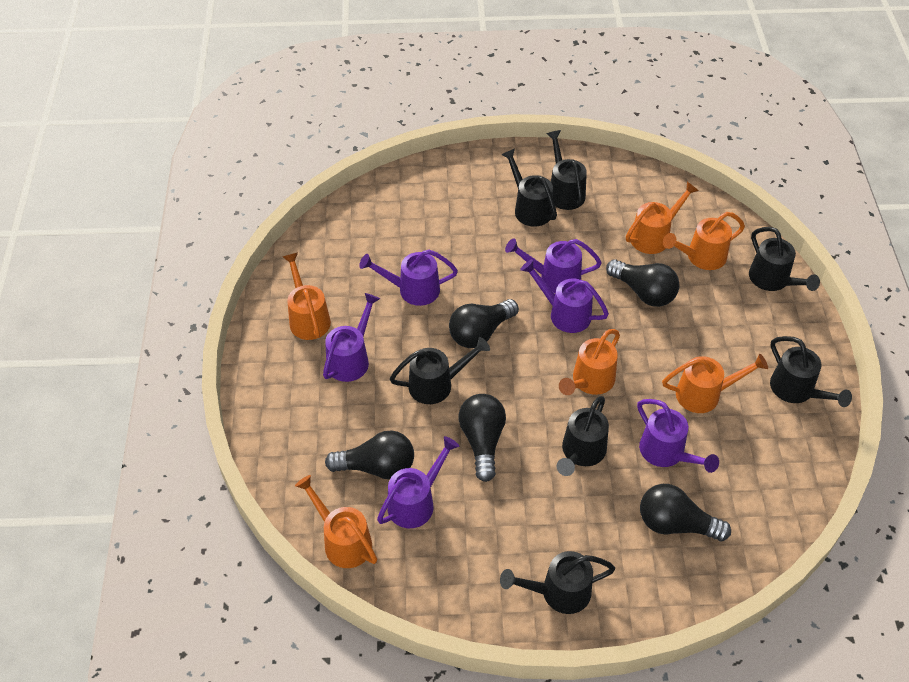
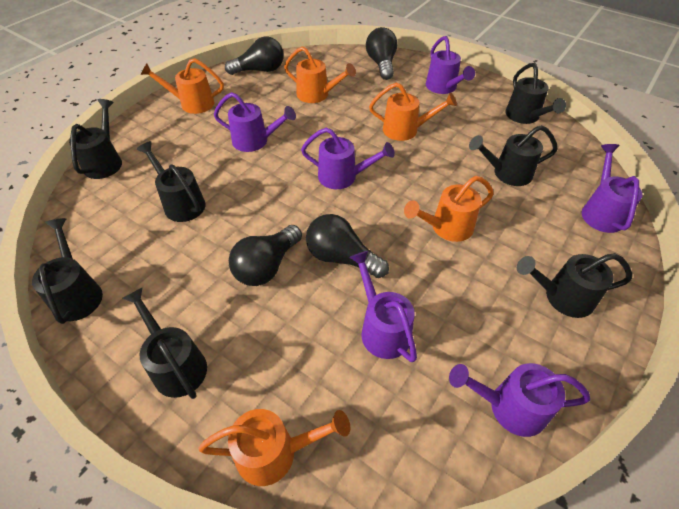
black light bulb: [325,431,414,479] [449,299,519,348] [459,394,506,482] [606,259,680,307] [640,484,731,541] = 5 -> [225,37,284,75] [229,225,302,286] [306,214,389,278] [366,27,397,80] = 4
orange watering can: [283,253,331,340] [295,475,377,568] [559,329,620,395] [626,182,699,254] [662,354,768,413] [663,212,745,270] = 6 -> [140,58,224,114] [198,409,350,486] [284,46,356,103] [369,83,457,141] [404,176,494,242] = 5

